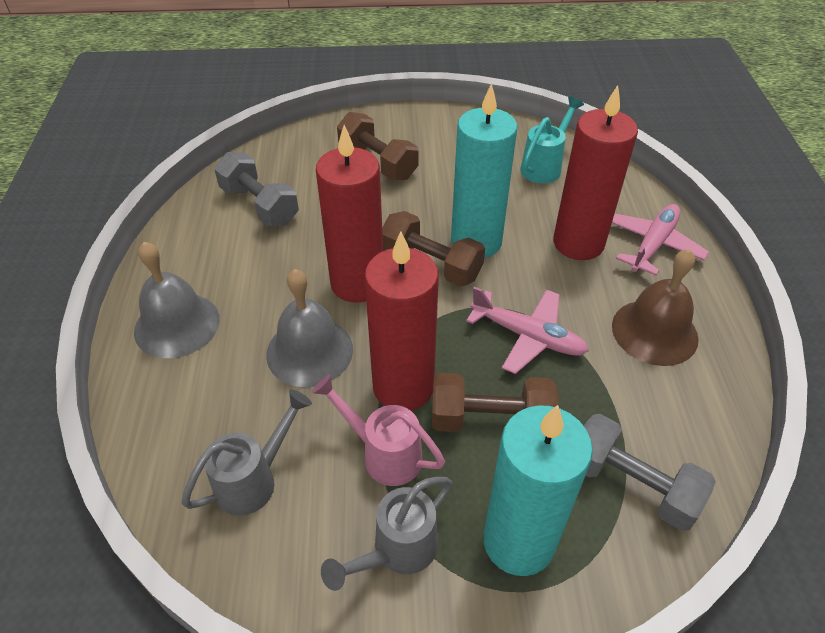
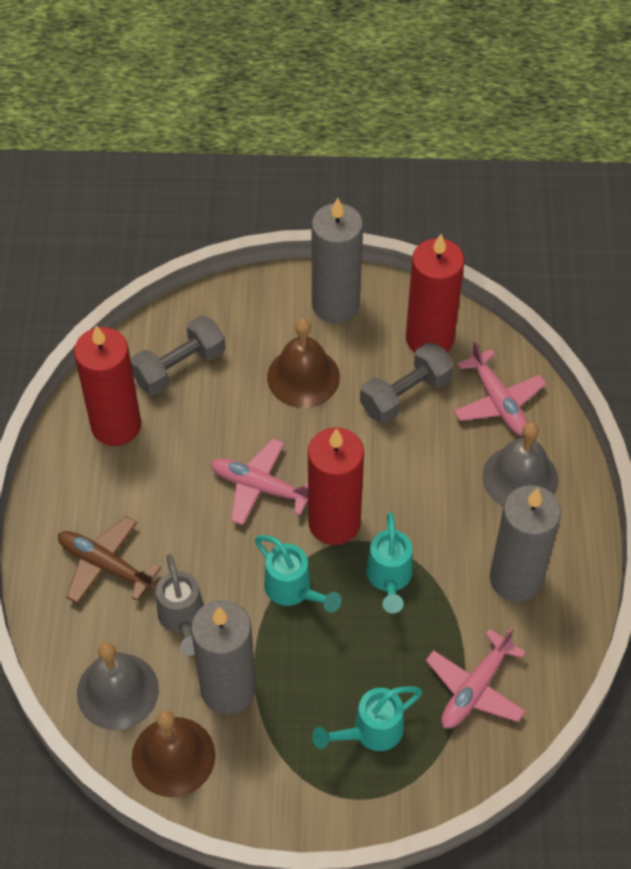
brown bell: [612,249,699,366] = 1 -> [132,710,216,797] [267,319,340,408] = 2
brown dumbbell: [337,112,419,180] [382,211,485,287] [432,373,559,432] = 3 -> none = 0
brown plane: none = 0 -> [58,516,161,604] = 1
grey candle: none = 0 -> [191,600,256,714] [312,198,363,323] [490,485,561,602] = 3
grey watering can: [182,390,312,516] [321,477,453,591] = 2 -> [156,554,204,656] = 1
pink plane: [466,287,589,374] [612,204,709,275] = 2 -> [210,439,308,525] [426,627,526,728] [453,341,546,436] = 3
pink watering can: [312,375,445,486] = 1 -> none = 0
turquoise candle: [451,83,517,258] [483,405,593,576] = 2 -> none = 0
turquoise watering can: [520,96,584,183] = 1 -> [255,535,341,612] [312,686,423,751] [366,512,413,613] = 3

